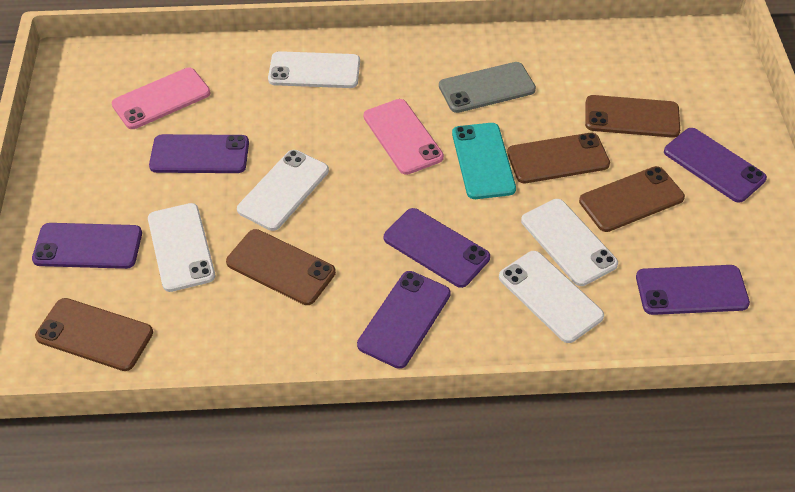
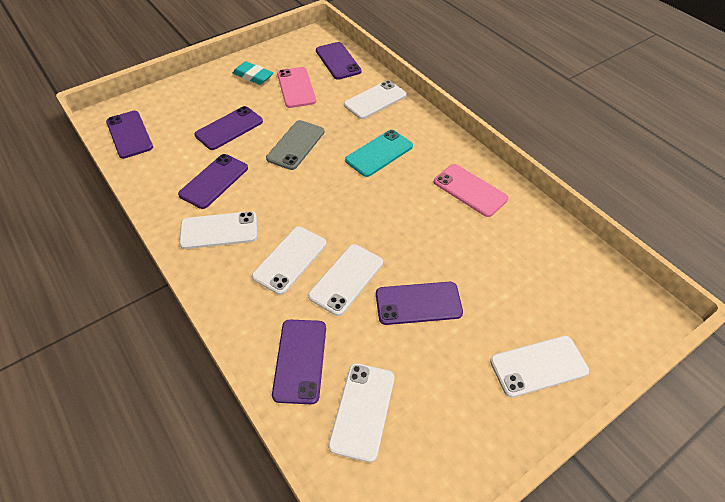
brown phone: [35,298,153,371] [226,229,336,305] [507,133,610,183] [579,166,685,232] [585,95,680,138] = 5 -> none = 0
turquoise eraser: none = 0 -> [233,61,273,85] = 1
white phone: [148,203,215,292] [237,150,329,231] [268,51,360,88] [499,251,604,343] [521,199,618,286] = 5 -> [179,211,257,249] [252,227,327,295] [308,244,383,316] [328,363,394,462] [344,80,407,119] [490,336,589,398] = 6

